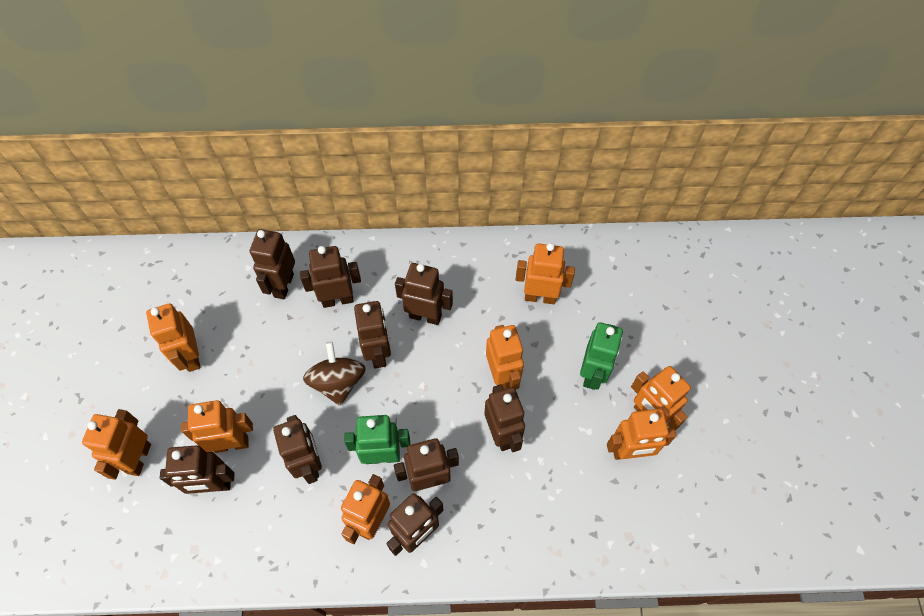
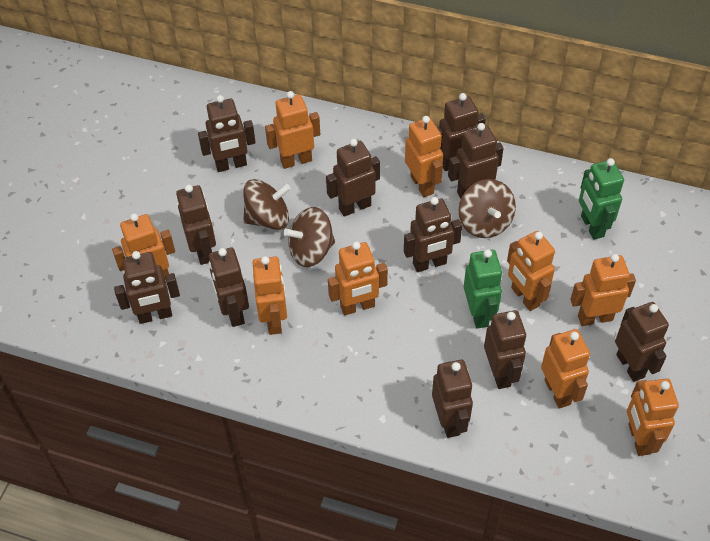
brown robot: [160,445,235,494] [250,229,295,299] [273,415,322,484] [300,246,361,308] [354,301,391,369] [387,493,443,556] [394,438,459,491] [395,263,453,325] [484,384,525,452] = 9 -> [114,251,180,324] [176,184,216,265] [198,95,256,172] [209,247,249,327] [326,139,380,217] [404,197,462,272] [432,360,473,438] [437,93,486,171] [448,123,504,199] [484,310,526,389] [615,302,669,382] = 11
brown spinning top: [303,341,366,406] = 1 -> [243,179,291,230] [283,207,335,267] [459,179,516,238] = 3
orange robot: [82,409,151,480] [146,304,201,372] [181,400,253,453] [341,474,390,544] [486,325,524,389] [515,243,575,304] [607,409,676,460] [631,366,691,430] = 8 -> [112,213,175,280] [252,256,287,335] [265,91,320,169] [328,241,388,315] [405,116,443,197] [507,231,555,311] [541,329,590,409] [570,254,636,326] [627,378,679,456] = 9

